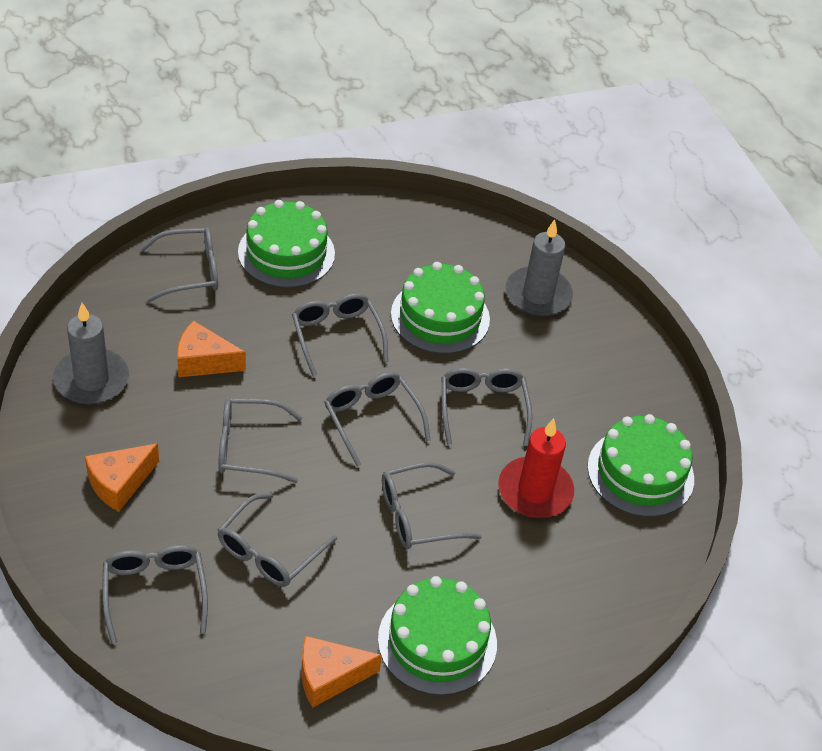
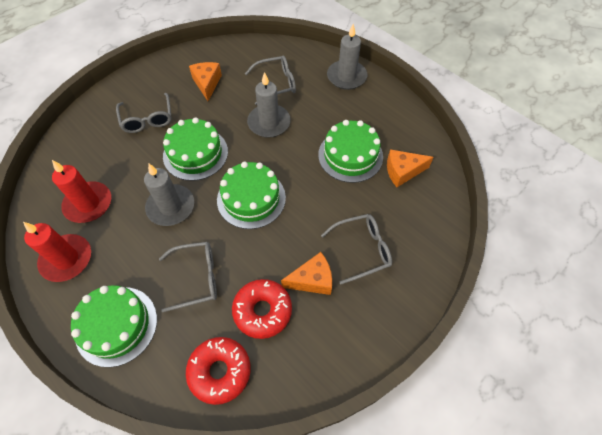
grey candle: [53,303,129,405] [506,219,573,316] = 2 -> [144,164,194,226] [247,72,291,138] [327,24,367,90] = 3
grey glasses: [103,545,208,644] [140,227,218,302] [218,398,303,483] [218,493,337,587] [292,293,388,377] [324,372,431,466] [382,462,482,549] [442,368,532,445] = 8 -> [116,93,172,133] [159,242,217,312] [245,56,296,105] [321,214,392,284] = 4
red candle: [498,418,574,518] = 1 -> [23,222,91,282] [52,160,111,223] = 2
red donut: none = 0 -> [186,337,251,405] [232,279,292,339] = 2

